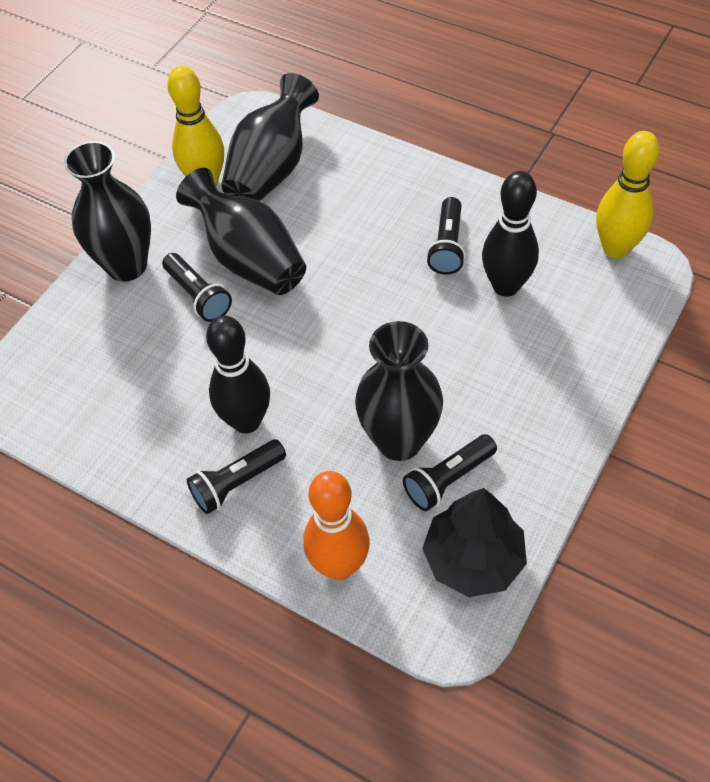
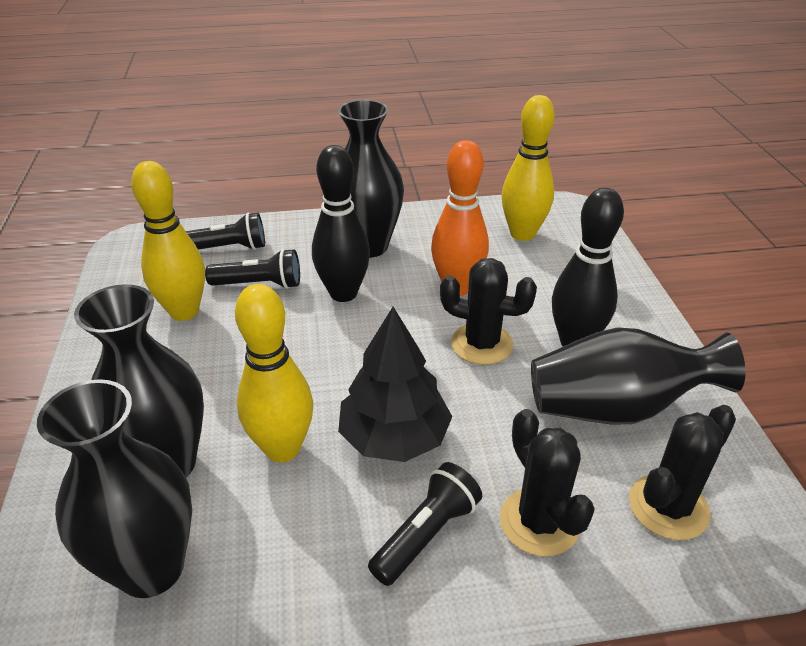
black cactus: none = 0 -> [440,258,537,365] [500,409,595,556] [629,405,736,540] = 3
black flashlight: [162,253,232,322] [187,439,286,514] [403,434,497,511] [427,197,466,275] = 4 -> [186,213,265,250] [205,249,300,289] [368,462,482,586] = 3
yellow bowling pin: [167,66,224,186] [596,131,660,258] = 2 -> [131,161,205,321] [235,284,313,463] [502,95,555,241] = 3

